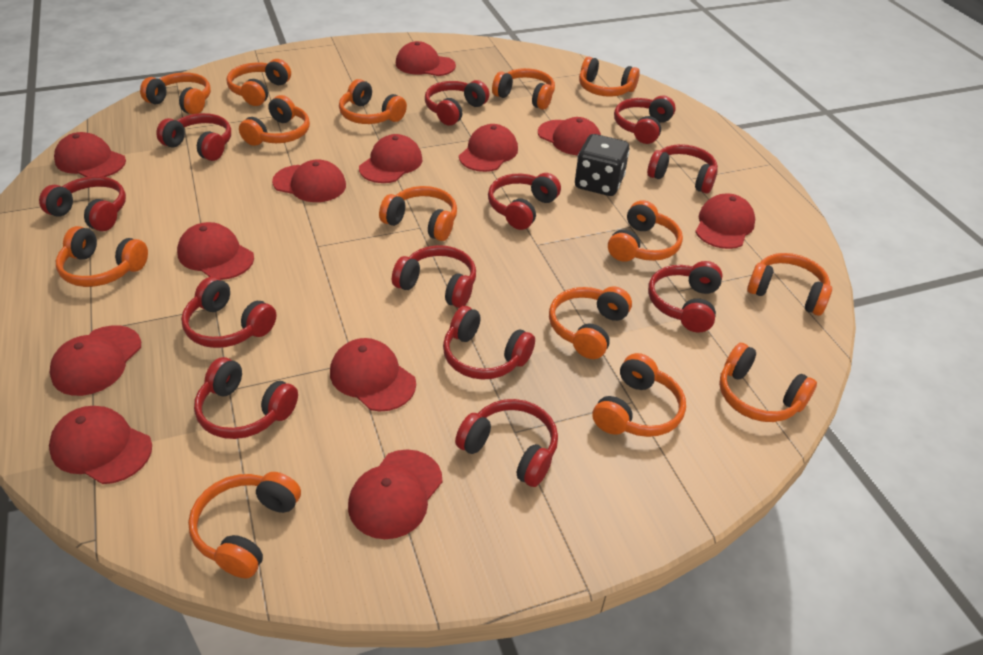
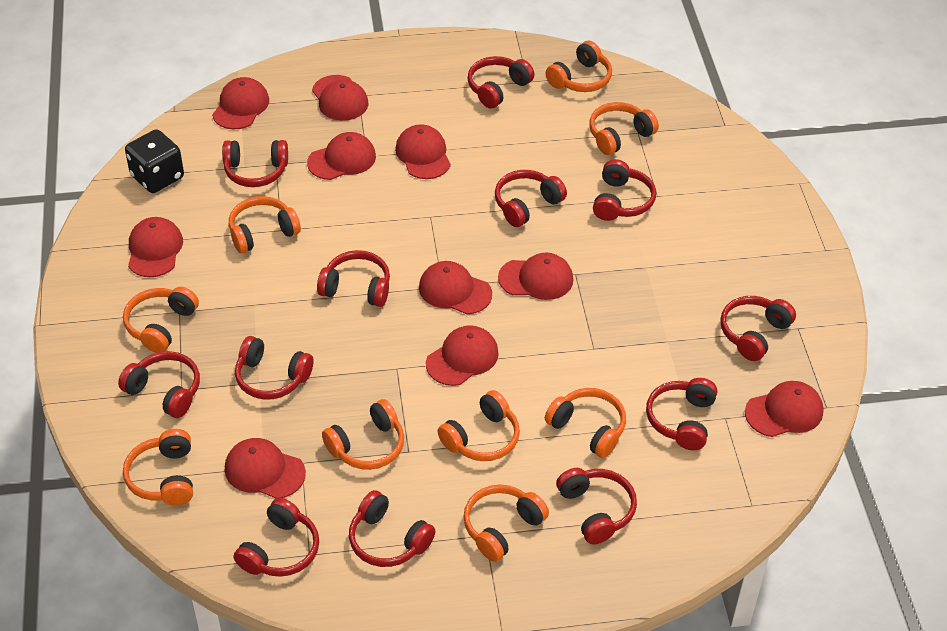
orange headphones: [56,226,148,287] [140,72,211,114] [188,472,301,579] [227,59,291,106] [239,95,310,146] [339,79,407,124] [379,186,457,241] [492,68,555,110] [549,286,632,359] [579,57,640,97] [592,353,686,437] [608,200,683,262] [719,343,817,422] [747,253,832,316] = 14 -> [123,287,199,353] [123,429,193,506] [229,196,301,253] [322,399,404,470] [437,390,520,461] [463,484,549,562] [545,388,626,458] [546,41,612,92] [589,102,659,155] = 9
red cap: [49,325,141,396] [49,406,152,484] [54,132,126,177] [177,222,254,280] [272,159,346,202] [330,338,416,411] [348,449,442,539] [359,134,423,183] [396,41,456,76] [459,124,518,172] [538,117,601,155] [695,194,755,249] = 12 -> [128,217,183,277] [212,77,269,129] [225,438,306,498] [307,132,376,180] [312,75,368,121] [395,124,451,179] [419,261,492,315] [426,325,499,386] [498,253,573,300] [745,381,824,437] = 10

